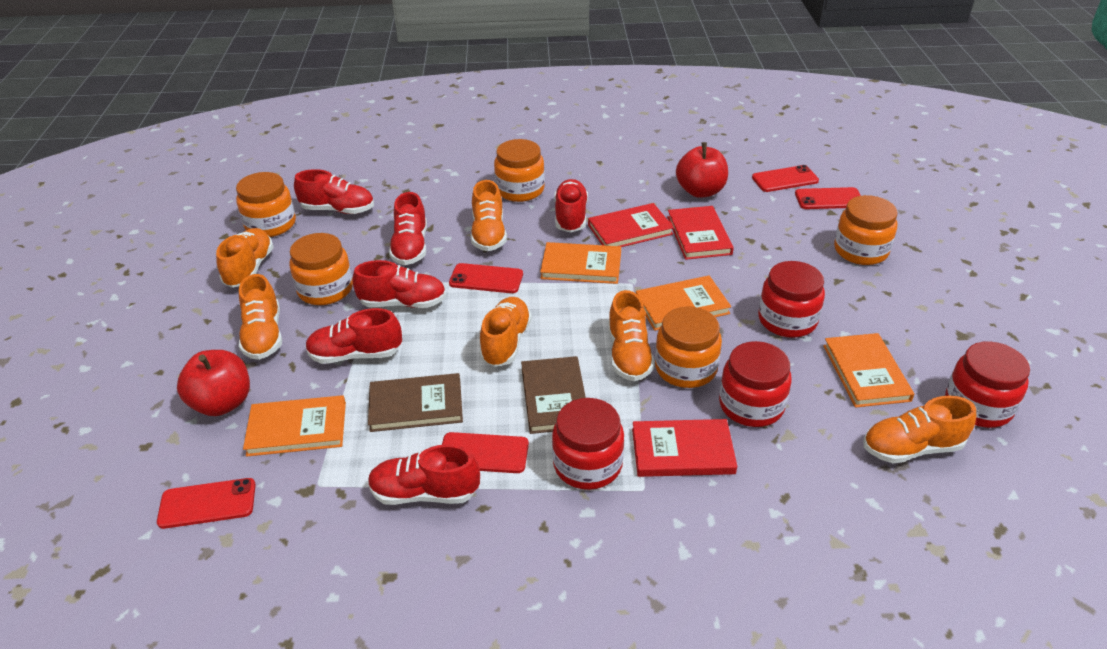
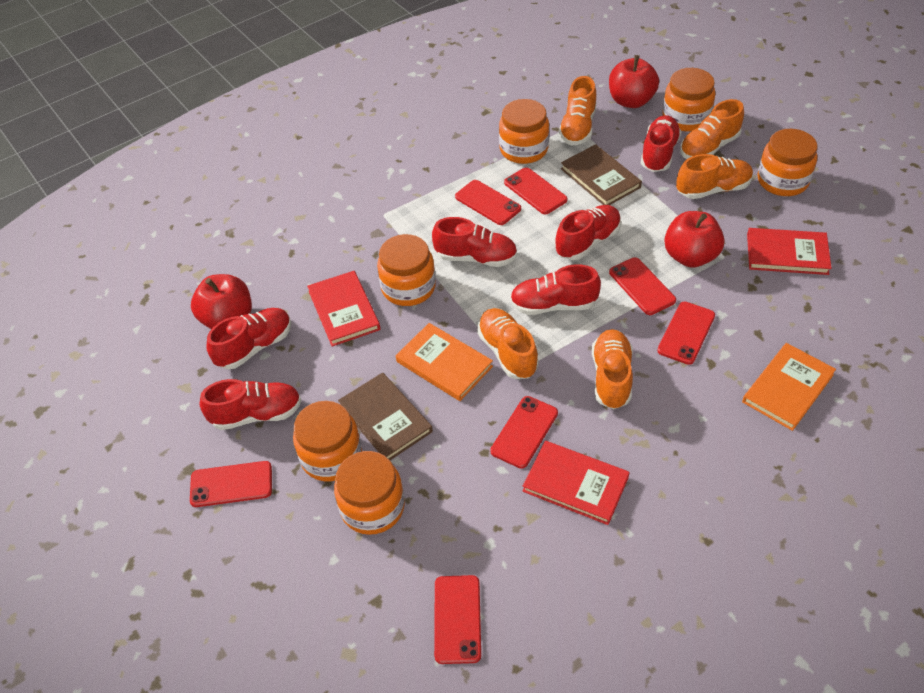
orange book: [243,395,346,457] [540,242,621,284] [636,276,731,331] [823,333,914,408] = 4 -> [396,323,493,401] [742,343,836,431] = 2
orange jar: [236,172,296,237] [289,233,353,305] [494,139,545,202] [655,306,722,388] [834,195,898,265] = 5 -> [293,401,362,481] [334,451,405,535] [377,234,436,306] [499,99,549,164] [662,68,715,131] [757,129,818,196] = 6
orange shoe: [216,228,274,288] [239,274,282,360] [471,180,507,251] [479,297,532,367] [608,290,655,381] [863,396,976,463] = 6 -> [477,308,539,379] [559,76,596,146] [592,329,633,409] [676,154,753,199] [680,99,744,159] = 5
red apple: [177,350,250,416] [676,142,728,198] = 2 -> [191,274,252,329] [609,55,659,108] [664,211,724,268] = 3
red jar: [552,398,624,490] [719,341,792,427] [758,261,825,338] [945,341,1030,428] = 4 -> none = 0
red phone: [157,478,256,529] [442,432,529,473] [449,263,523,293] [752,165,819,192] [795,187,861,209] = 5 -> [190,461,272,507] [434,575,481,664] [455,180,521,225] [490,396,558,469] [504,167,568,214] [609,257,676,315] [657,301,715,365] = 7

